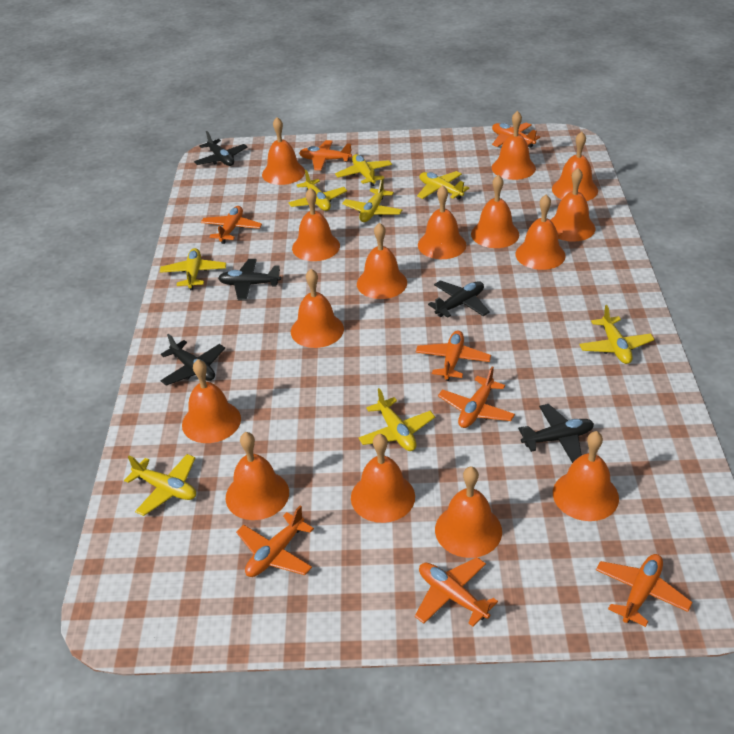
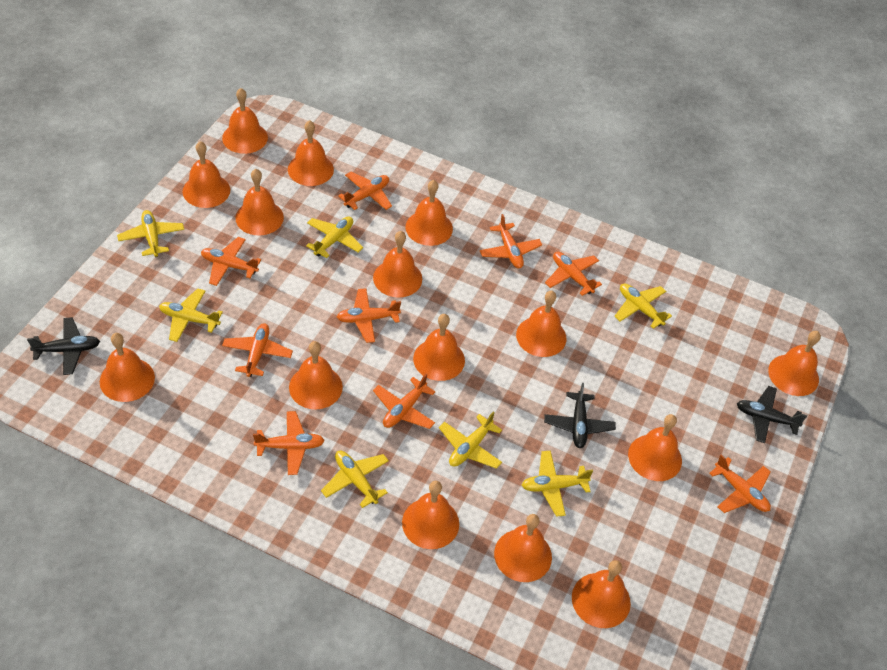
black plane: [160,334,225,386] [194,131,248,166] [218,259,281,300] [428,280,490,318] [518,404,594,463] = 5 -> [27,317,100,375] [544,383,616,448] [737,386,807,443] = 3
orange plane: [201,206,262,244] [236,506,314,577] [299,140,352,170] [415,557,498,627] [416,330,491,381] [438,366,515,428] [492,123,540,148] [596,554,692,627] = 8 -> [201,237,261,286] [222,323,293,377] [253,411,325,475] [337,288,401,343] [338,172,392,210] [373,373,435,429] [480,214,542,268] [545,252,602,296] [709,455,771,513] = 9
yellow plane: [124,454,196,516] [160,248,226,290] [288,170,347,211] [335,154,392,186] [342,178,402,222] [359,388,435,451] [417,171,469,200] [579,305,654,364] = 8 -> [117,210,184,257] [159,288,223,342] [306,217,363,258] [321,451,389,508] [439,411,502,469] [522,451,593,517] [614,284,672,329] = 7

